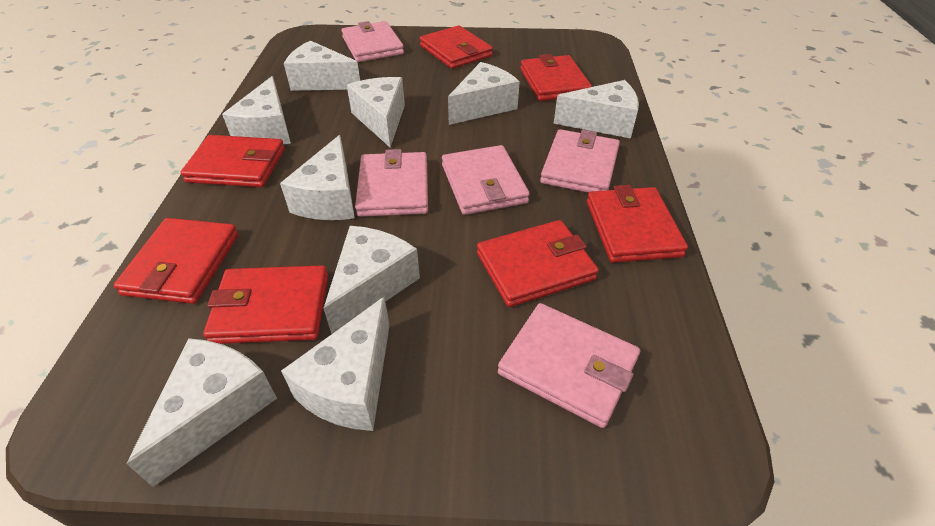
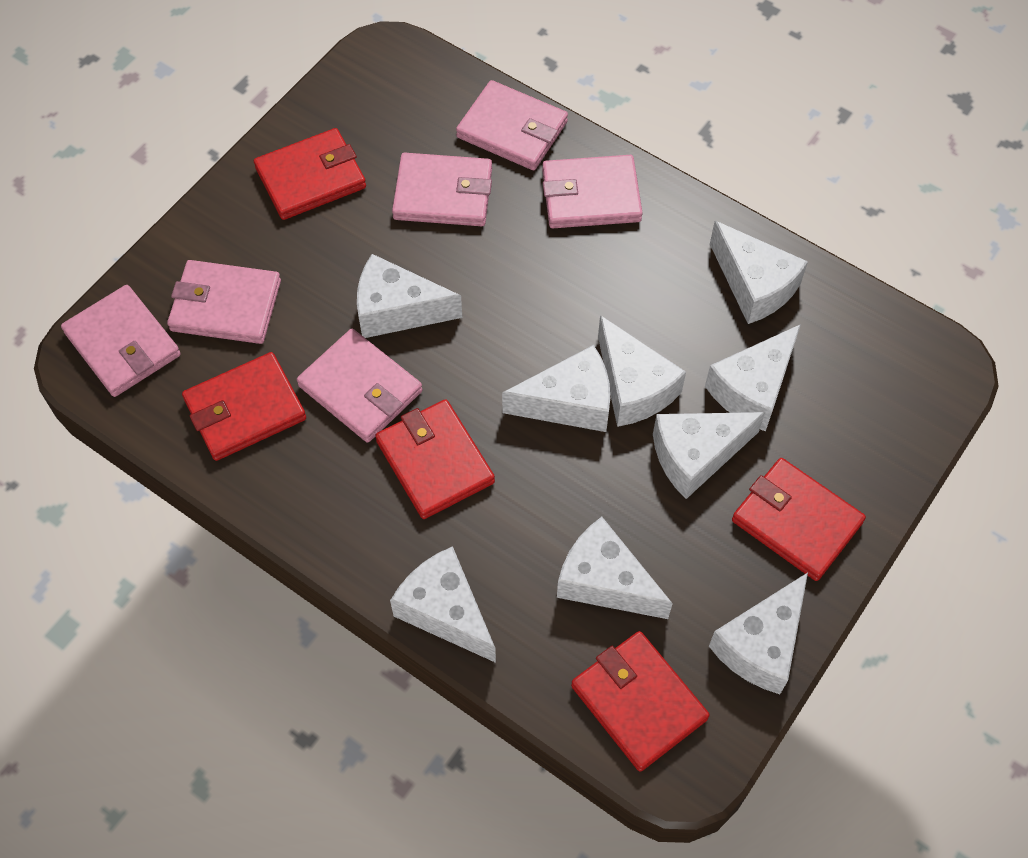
pink wallet: [341,21,404,62] [355,149,428,217] [442,145,530,215] [498,303,640,428] [540,129,620,193] = 5 -> [61,285,181,397] [167,260,281,344] [297,329,423,443] [392,153,492,226] [456,80,568,170] [542,155,643,228] = 6
red wallet: [114,218,238,304] [180,135,285,187] [203,265,328,344] [420,25,493,69] [477,220,599,307] [520,54,592,101] [587,185,688,263] = 7 -> [182,352,306,461] [254,128,366,220] [375,399,495,519] [571,631,710,771] [732,458,866,581] = 5

